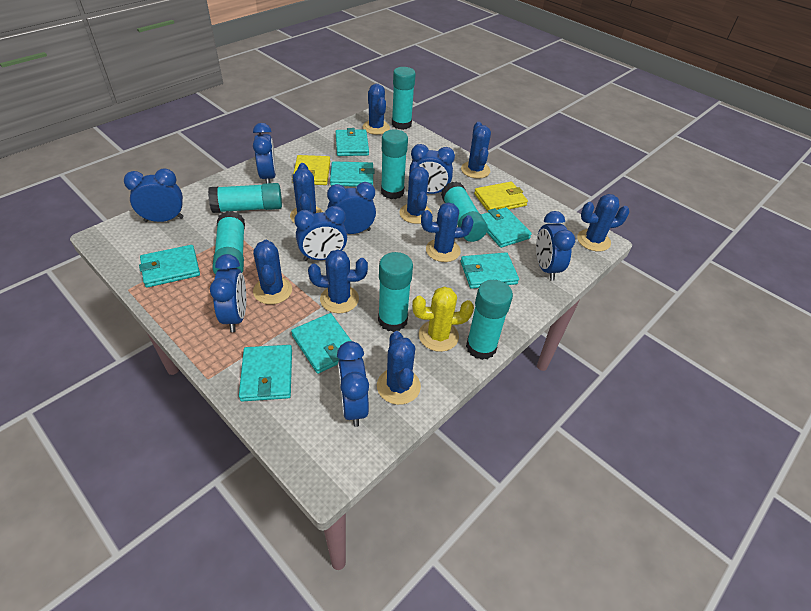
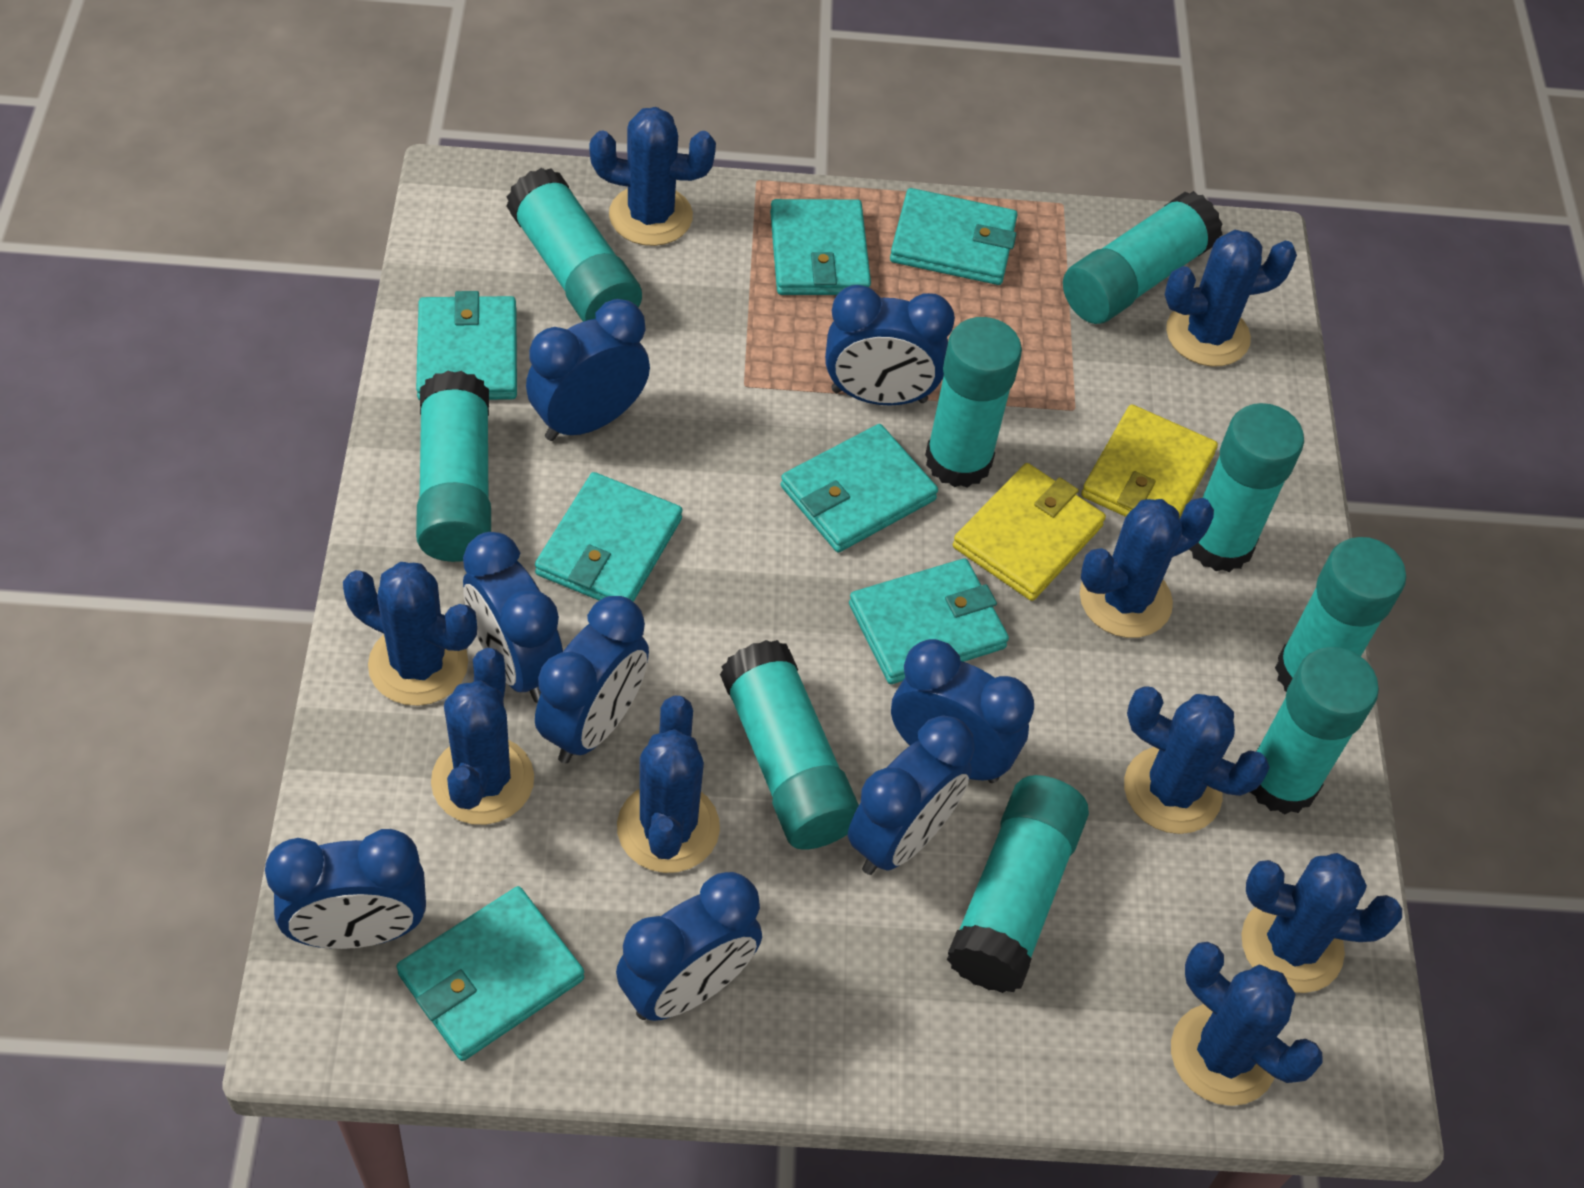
turquoise glue stick: [208,183,282,213] [212,211,245,275] [378,252,413,332] [381,129,408,199] [392,67,416,130] [441,181,488,242] [466,280,513,360] = 7 -> [416,371,491,562] [506,168,642,322] [720,640,859,850] [925,317,1022,488] [947,775,1089,993] [1063,191,1223,324] [1189,403,1304,572] [1250,647,1379,814] [1275,537,1406,692] = 9
yellow cactus: [412,287,474,352] = 1 -> none = 0

